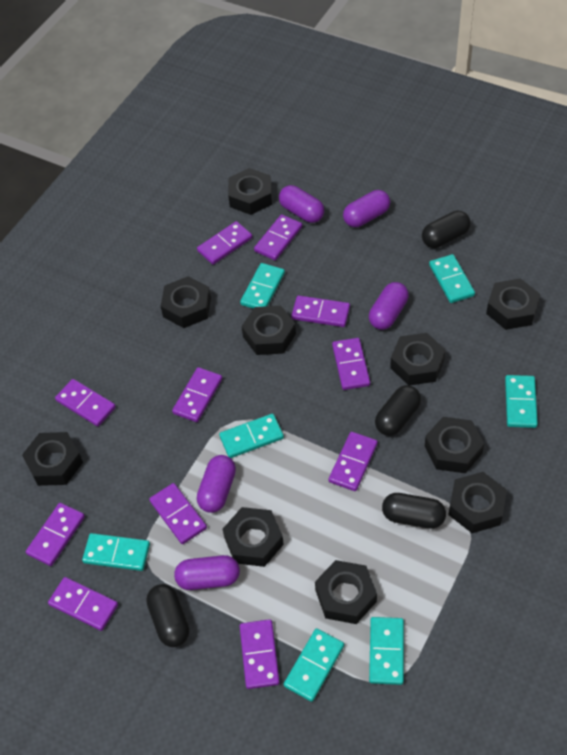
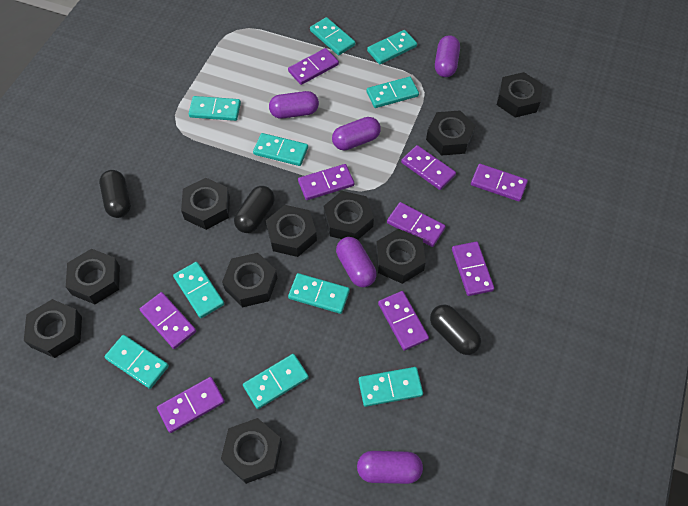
black capsule: [146,584,189,647] [375,385,421,436] [382,493,446,529] [422,211,471,248] = 4 -> [99,170,131,218] [234,186,275,233] [430,305,481,355] = 3
purple domino: [26,503,85,566] [48,577,118,631] [55,379,116,427] [149,483,207,544] [172,367,222,422] [197,221,252,265] [240,619,280,689] [254,214,302,260] [291,295,350,327] [329,432,378,491] [332,338,370,390] = 11 -> [140,292,196,349] [157,377,225,433] [288,48,339,85] [298,164,354,200] [378,291,429,351] [387,202,446,247] [401,145,456,190] [452,242,494,296] [471,164,528,202] = 9
turquoise domino: [82,533,150,571] [219,414,284,458] [240,263,285,309] [284,628,344,702] [369,617,404,685] [429,254,475,303] [505,375,538,428] = 7 -> [104,335,169,389] [173,262,224,318] [189,96,241,121] [243,354,309,409] [253,133,308,166] [288,273,350,314] [310,17,355,55] [358,367,423,407] [367,30,417,64] [367,77,419,108] = 10

